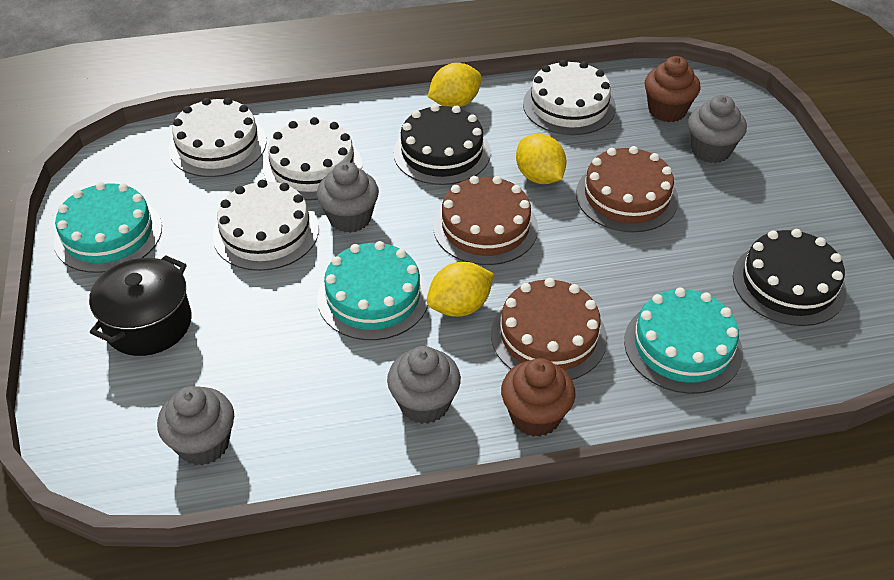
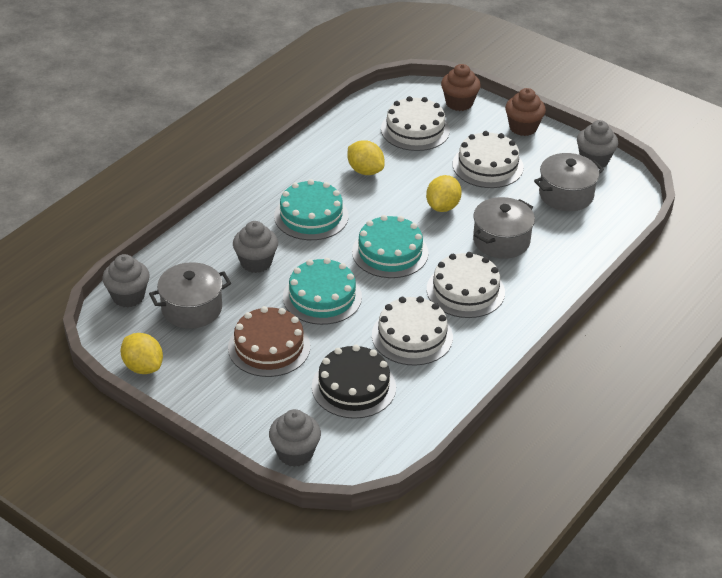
black cake: [393,104,491,185] [733,229,846,326] = 2 -> [312,345,396,419] = 1
black pot: [89,255,192,356] = 1 -> none = 0
brown cake: [433,176,538,265] [491,278,607,380] [576,146,679,232] = 3 -> [228,306,310,377] = 1
grey pot: none = 0 -> [149,262,231,329] [473,197,535,259] [534,153,604,211] = 3

